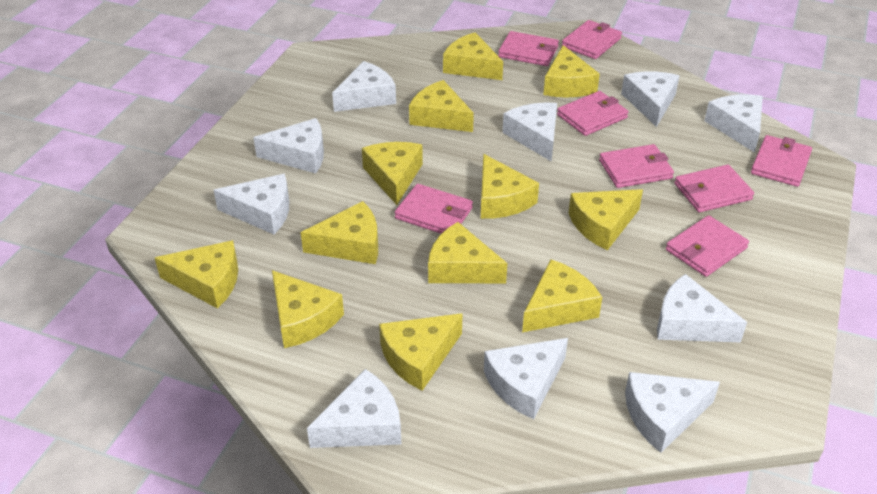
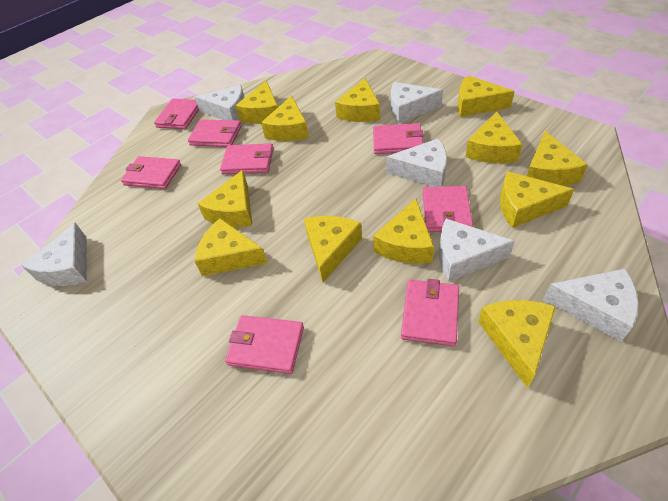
white cheese: [214,174,289,234] [253,118,324,173] [307,369,401,448] [332,61,396,112] [484,338,568,419] [502,103,557,162] [621,71,680,127] [625,372,720,453] [657,274,747,342] [704,95,763,153] = 10 -> [22,223,87,286] [194,85,245,121] [386,138,447,187] [391,82,443,123] [439,219,515,282] [543,269,639,342] = 6

